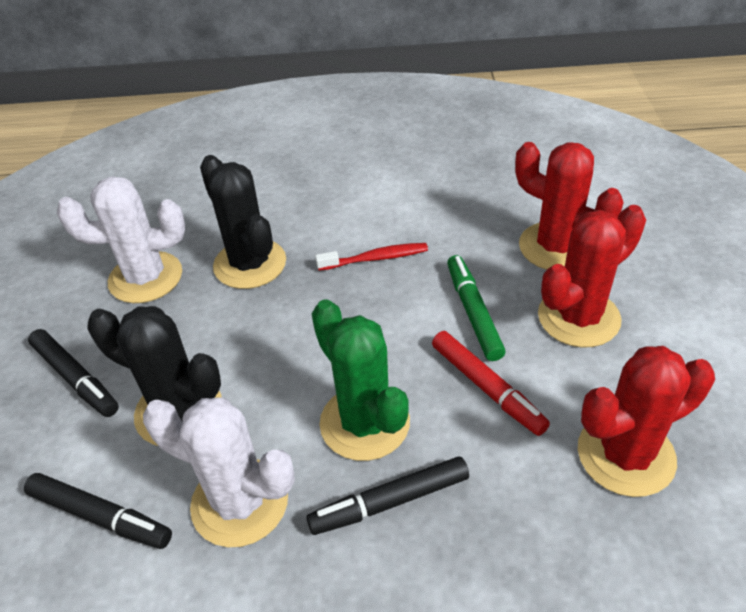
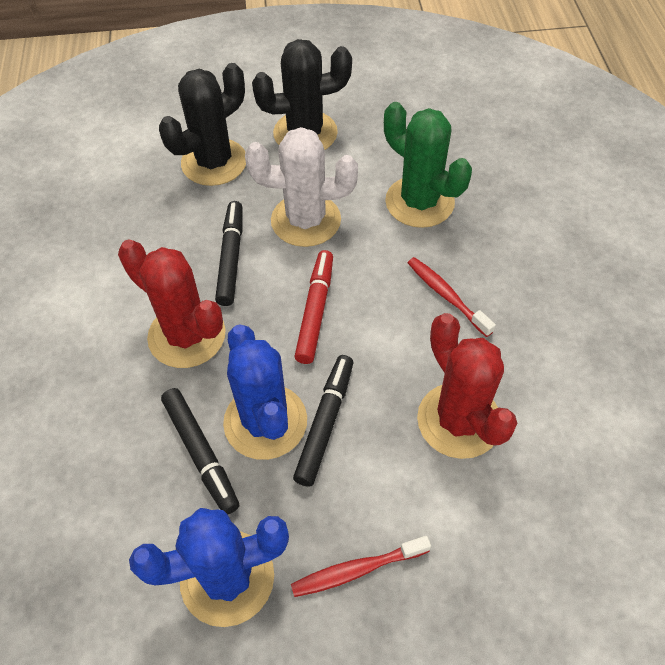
blue cactus: none = 0 -> [129,508,289,627] [223,324,307,460] = 2
green marker: [447,255,506,361] = 1 -> none = 0
red cactus: [515,142,624,270] [538,205,646,347] [578,346,715,497] = 3 -> [118,240,226,368] [417,313,517,459] = 2
red toothbrush: [315,243,428,271] = 1 -> [291,536,431,597] [408,257,496,337] = 2
white cactus: [57,176,185,303] [143,397,295,547] = 2 -> [245,127,358,247] = 1

